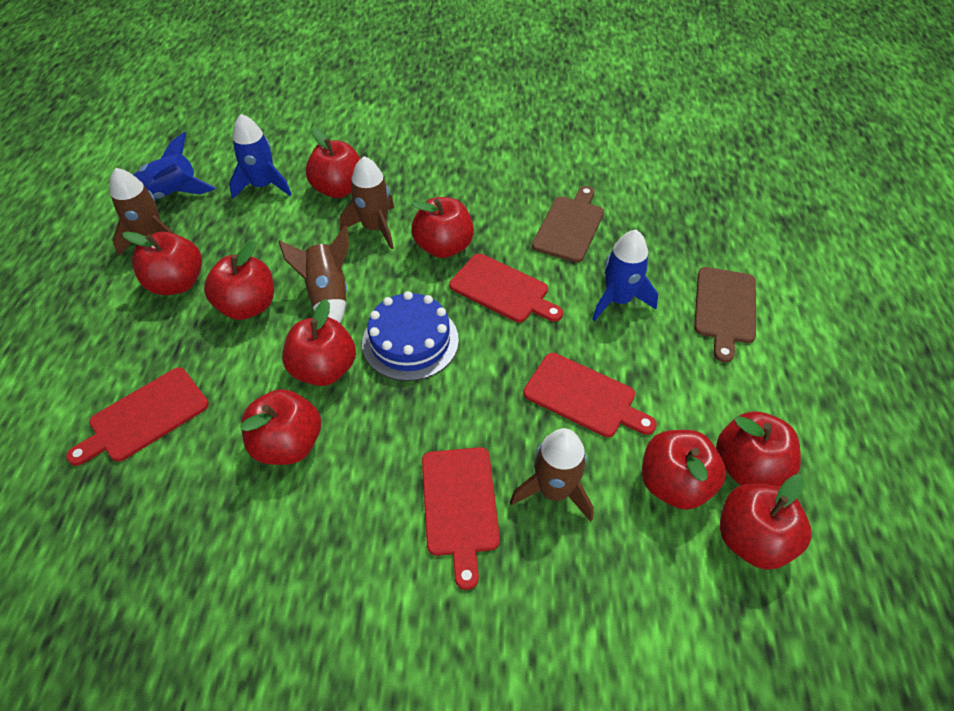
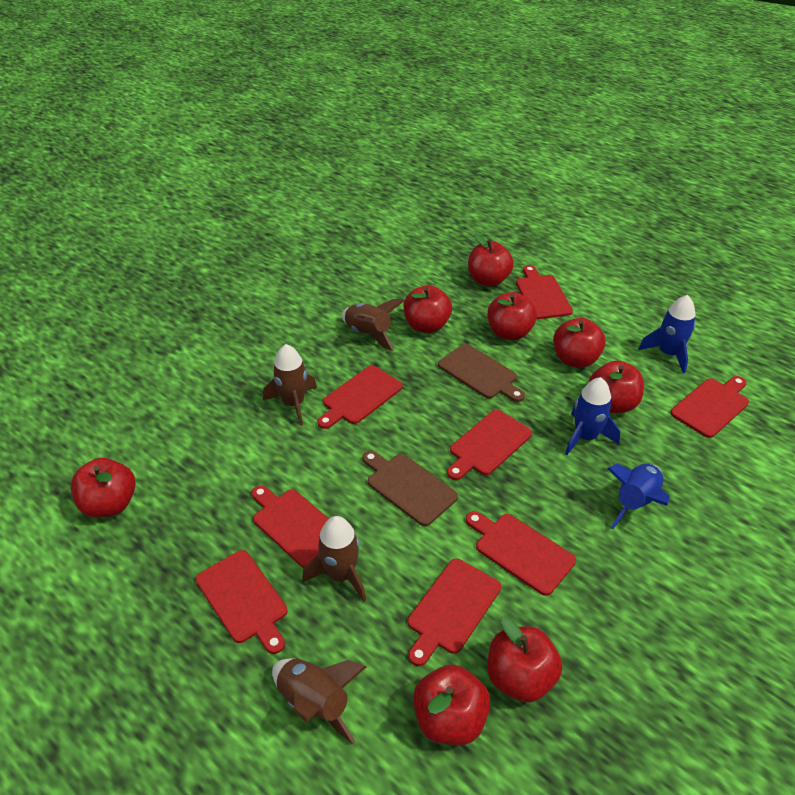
blue cake: [362,291,459,381] = 1 -> none = 0
red apple: [122,232,202,295] [204,241,274,320] [240,389,321,465] [282,299,356,386] [305,128,361,198] [411,197,474,258] [642,430,726,510] [716,411,801,486] [720,474,812,570] = 9 -> [70,458,136,518] [403,285,452,333] [413,664,490,745] [468,233,514,287] [487,292,537,340] [488,617,562,702] [553,318,606,368] [588,361,644,413] = 8
red cutting board: [66,367,209,466] [422,447,500,590] [449,254,563,322] [523,353,657,437] = 4 -> [196,550,287,654] [252,485,329,568] [317,365,403,429] [408,559,501,666] [447,410,532,480] [466,511,576,596] [516,265,573,319] [670,376,749,438] = 8

